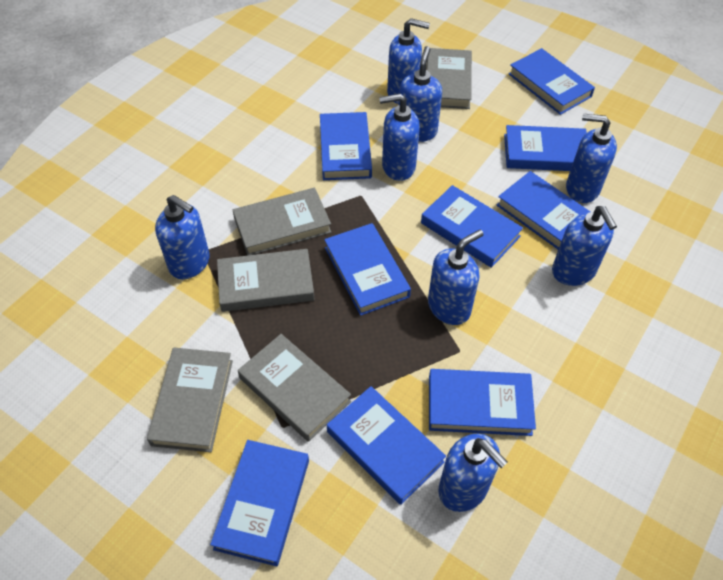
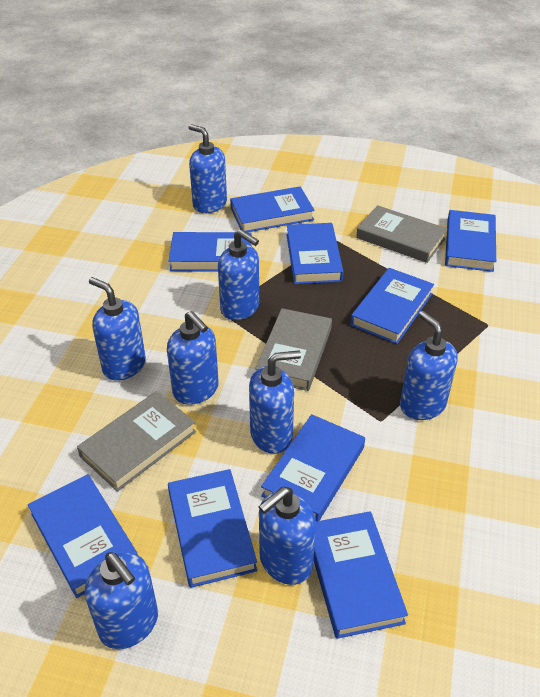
grey book: [147,348,233,452] [217,249,315,312] [233,188,331,256] [238,334,351,442] [426,48,472,109] = 5 -> [77,391,196,492] [255,308,332,391] [356,205,447,263] = 3

